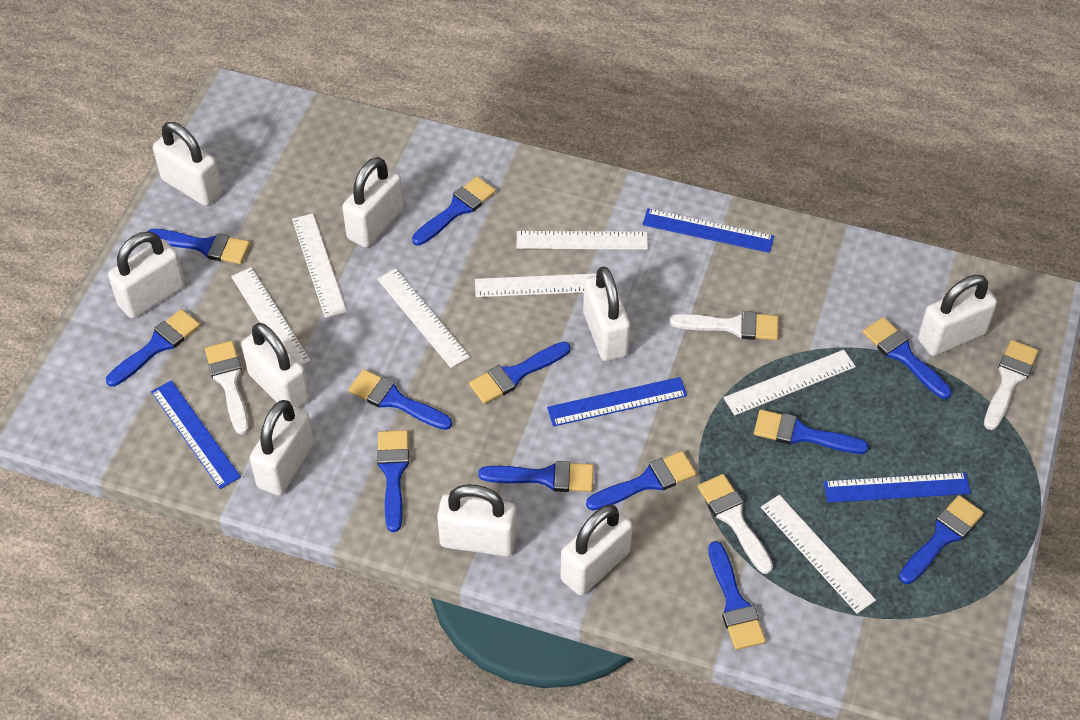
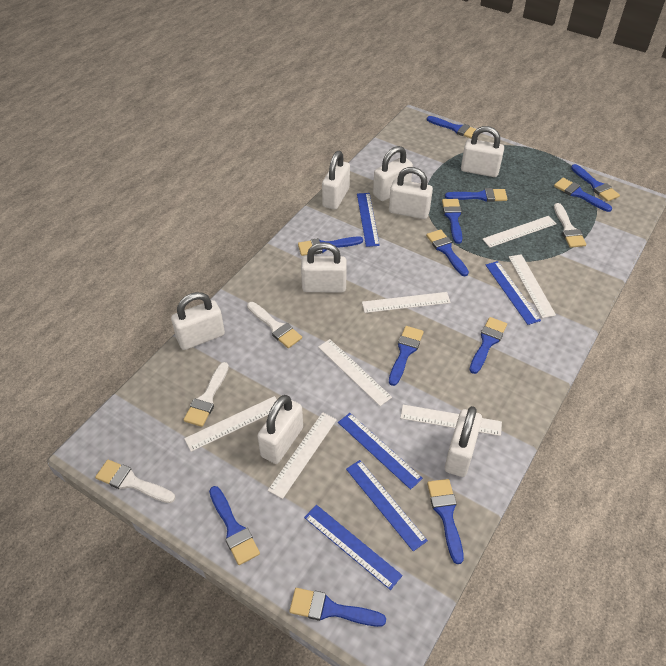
blue ruler: [151,380,241,489] [547,377,687,427] [642,208,774,253] [824,472,971,503] = 4 -> [304,505,403,590] [338,413,423,490] [346,460,428,551] [357,193,380,247] [486,261,541,325] = 5
white padlock: [108,232,185,319] [153,122,222,206] [241,323,310,408] [250,400,314,496] [342,157,404,248] [437,484,517,556] [560,505,633,595] [583,266,630,361] [918,275,997,356] = 9 -> [171,292,225,350] [257,395,303,464] [301,242,347,292] [322,151,350,210] [373,146,413,201] [389,167,433,219] [445,406,482,477] [461,126,504,177] = 8

